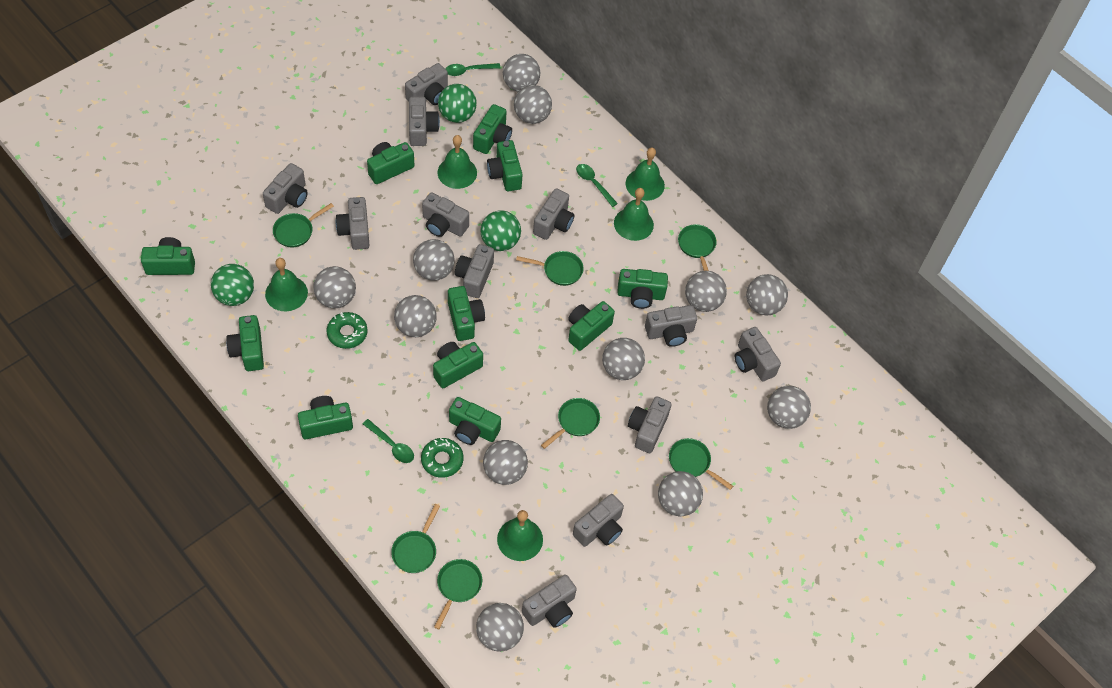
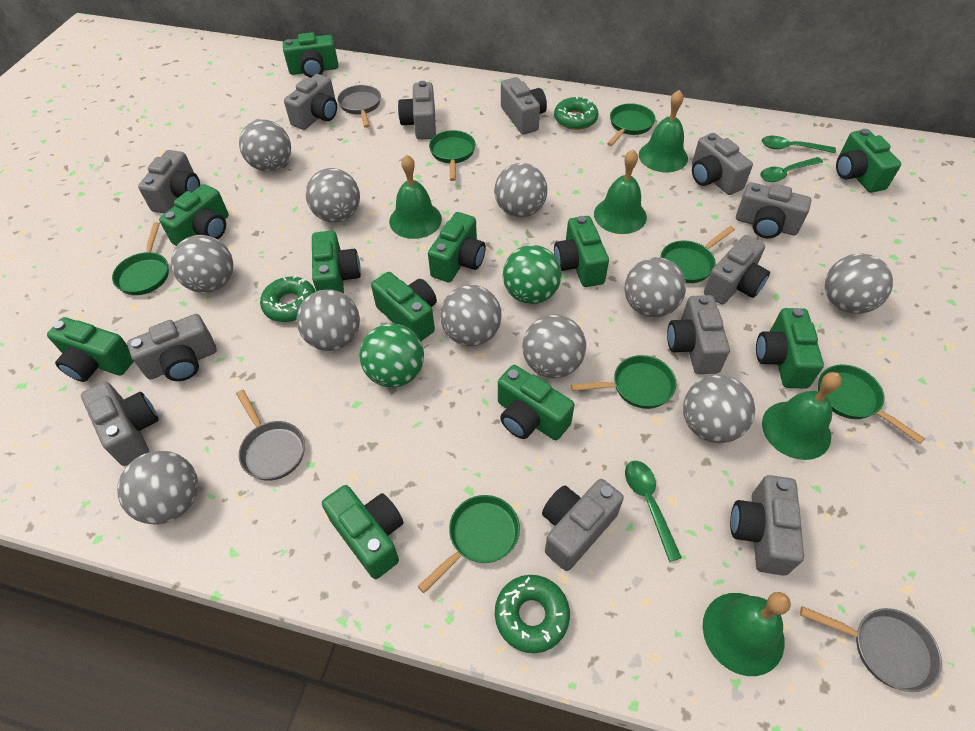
green ball: [211,264,254,306] [438,84,477,123] [480,210,521,251] = 3 -> [359,323,424,388] [503,245,562,304] = 2
green donut: [327,312,367,349] [421,438,463,478] = 2 -> [260,275,316,322] [495,575,570,653] [554,96,599,130] = 3
grey ball: [313,266,356,308] [394,295,437,337] [413,239,455,281] [476,603,524,652] [483,440,528,485] [503,54,540,92] [514,85,552,124] [602,338,645,380] [658,471,703,516] [685,271,727,312] [746,274,788,315] [767,386,811,429] = 12 -> [117,451,198,525] [171,235,233,293] [239,119,291,172] [297,289,360,351] [306,168,360,223] [440,285,502,346] [494,163,547,218] [522,315,586,378] [625,257,686,317] [683,375,755,443] [825,253,893,314] = 11
grey pan: none = 0 -> [236,390,305,481] [337,85,381,128] [800,606,942,692] = 3

